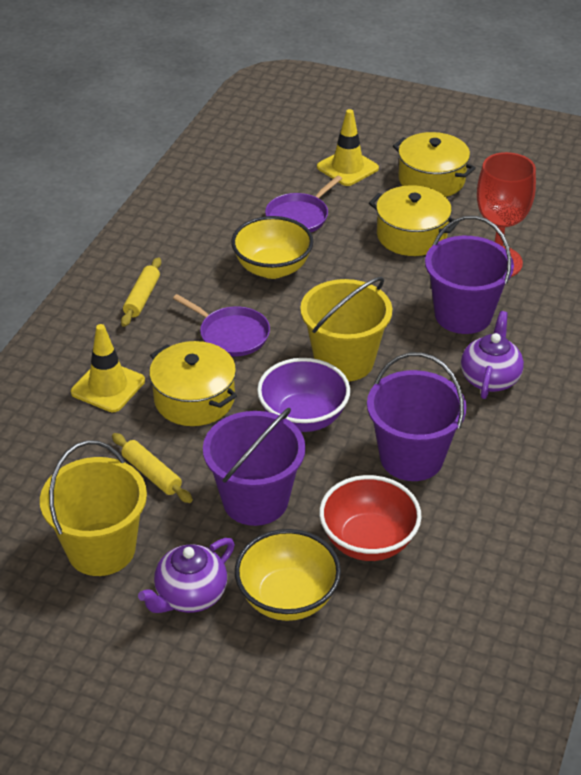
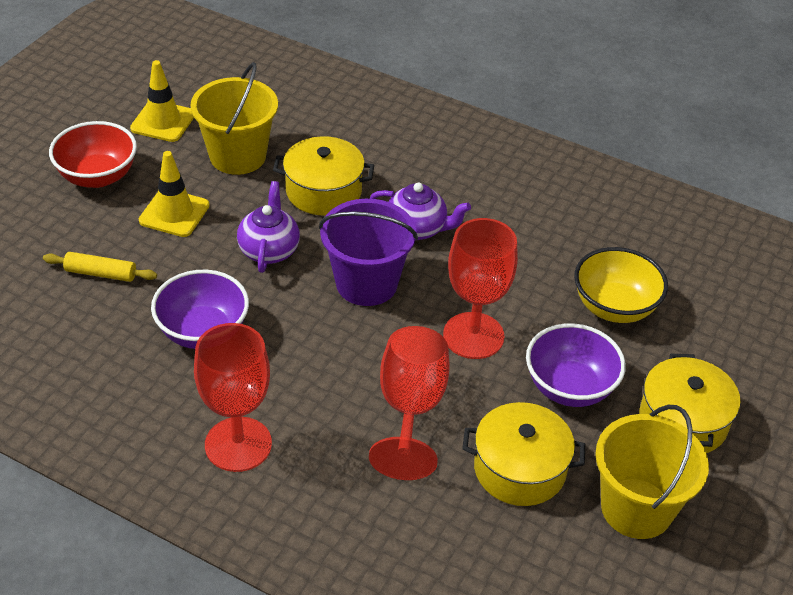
purple bowl: [257,358,350,432] = 1 -> [151,270,249,349] [526,323,626,407] = 2
purple bucket: [203,408,306,526] [367,352,467,481] [425,216,514,334] = 3 -> [319,199,418,306] = 1
purple pan: [173,294,270,357] [265,175,342,232] = 2 -> none = 0
red goblet: [477,152,536,277] = 1 -> [194,323,272,472] [369,326,450,480] [443,218,518,359] = 3
yellow bowl: [231,216,314,279] [235,529,341,621] = 2 -> [574,247,668,323] = 1
yellow rolling pin: [112,433,193,503] [121,257,161,327] = 2 -> [43,252,157,282] = 1

